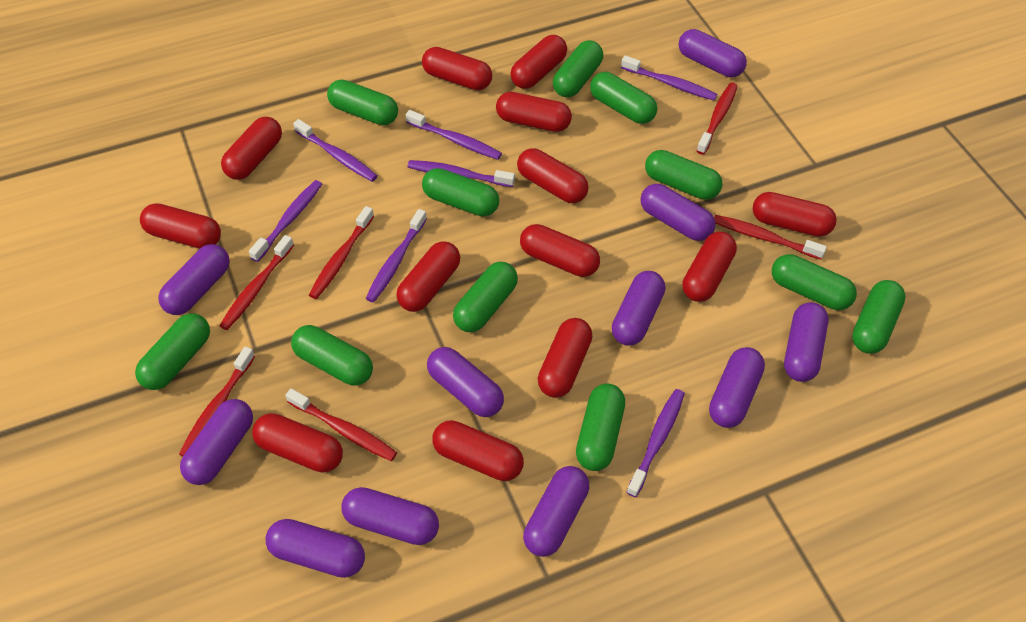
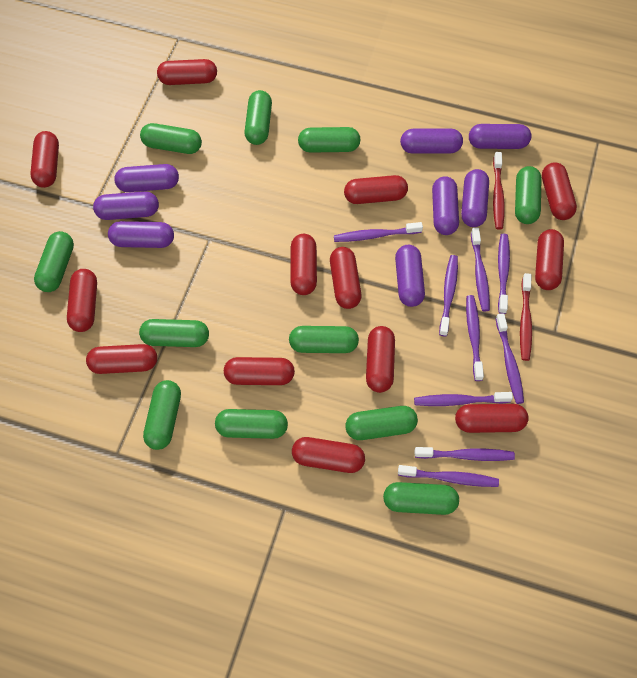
purple capsule: [158,244,230,315] [180,399,253,485] [266,519,365,578] [341,487,439,545] [427,347,504,417] [523,466,589,557] [612,271,665,346] [640,184,716,241] [679,29,747,77] [709,347,765,428] [784,302,829,382] = 11 -> [93,191,159,220] [108,221,174,248] [114,164,179,192] [395,245,425,307] [400,129,463,154] [432,176,459,235] [461,169,489,227] [469,124,532,149] = 8
purple toothbrush: [249,180,322,262] [293,119,377,182] [366,209,427,302] [406,110,502,160] [408,160,515,187] [621,55,717,101] [626,389,685,497] = 7 -> [334,222,423,242] [398,465,499,487] [414,392,513,406] [415,447,515,461] [439,255,458,337] [466,295,484,381] [471,228,490,311] [496,313,524,404] [498,234,510,314] = 9
red toothbrush: [179,347,255,457] [219,235,294,330] [285,389,397,461] [309,206,374,299] [697,83,738,155] [714,215,827,260] = 6 -> [493,152,505,229] [520,273,532,361] = 2

